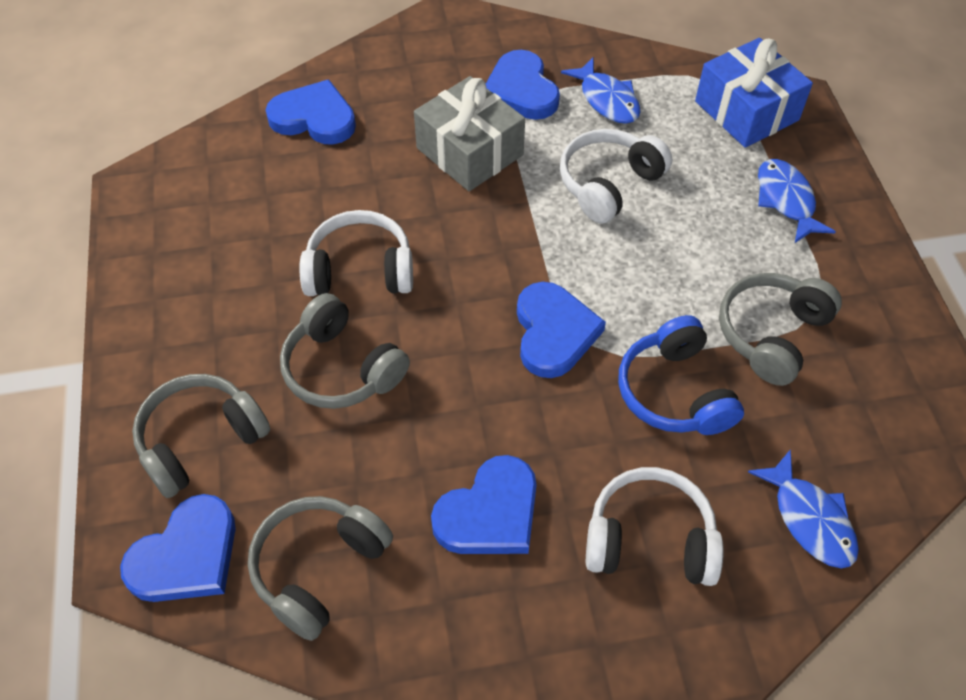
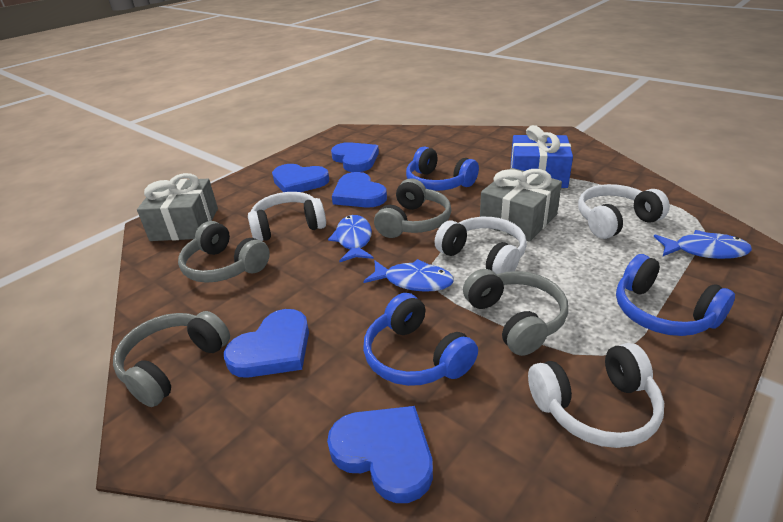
blue headphones: [618,315,744,435] = 1 -> [363,293,478,386] [406,147,479,191] [616,254,735,336] = 3
grey gift: [414,76,525,191] = 1 -> [137,173,218,241] [480,168,562,242] = 2
white headphones: [300,210,413,296] [560,129,672,224] [586,467,723,586] = 3 -> [248,192,326,241] [434,217,527,274] [528,343,664,448] [578,184,670,239] = 4

